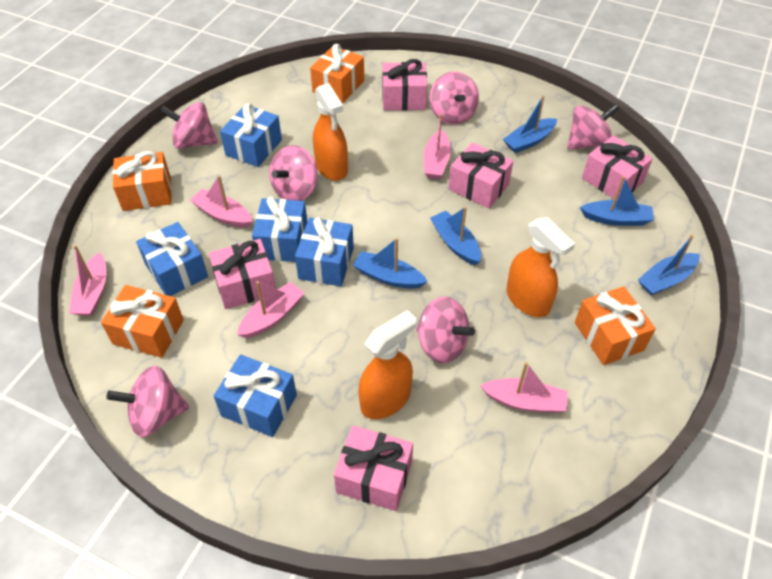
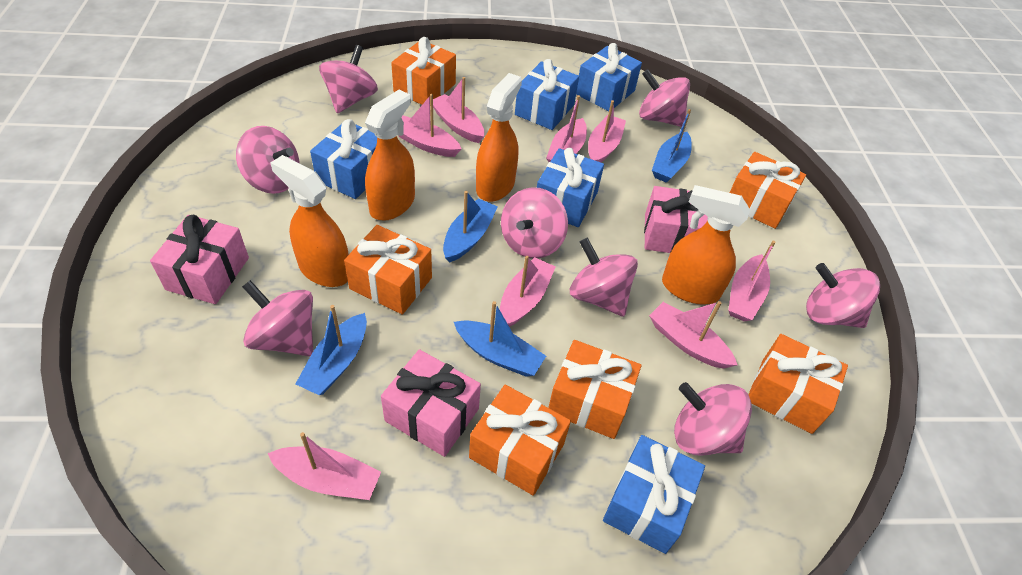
blue boat: [353,238,428,289] [430,207,481,265] [503,95,557,153] [580,176,654,226] [638,235,700,296] = 5 -> [296,305,367,395] [443,191,498,262] [454,301,546,377] [652,109,692,183] = 4
orange gift: [101,285,184,358] [113,151,172,211] [310,44,364,103] [575,286,656,365] = 4 -> [344,225,432,314] [391,37,456,105] [469,385,571,496] [548,340,642,439] [730,152,806,229] [748,334,848,434] = 6
orange spray bottle: [313,83,348,181] [358,310,417,419] [506,217,575,317] = 3 -> [270,155,349,287] [365,90,415,221] [476,73,522,202] [662,185,750,304] = 4
pink boat: [69,245,106,315] [190,175,253,228] [237,281,304,338] [424,114,451,179] [480,362,568,413] = 5 -> [267,432,381,500] [398,94,461,157] [433,77,484,143] [500,256,556,327] [546,95,587,162] [588,100,626,162] [649,301,737,369] [728,241,776,321] = 8
pink gift: [209,239,276,309] [334,426,413,511] [382,59,427,111] [449,142,513,209] [582,135,653,200] = 5 -> [150,215,249,304] [381,349,481,457] [644,186,708,253] = 3
pink spinning top: [106,366,189,437] [160,102,218,149] [269,145,318,201] [416,297,475,363] [430,72,479,124] [567,103,619,149] = 6 -> [236,126,299,194] [242,280,313,356] [319,45,378,113] [501,187,568,258] [570,237,638,317] [639,69,690,127] [674,382,752,456] [806,263,880,328] = 8

